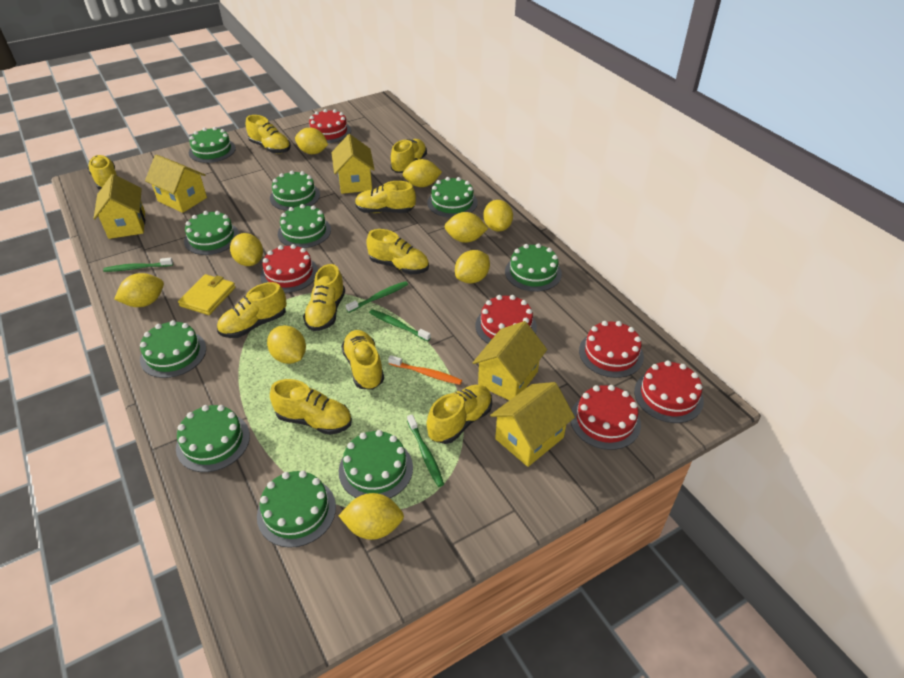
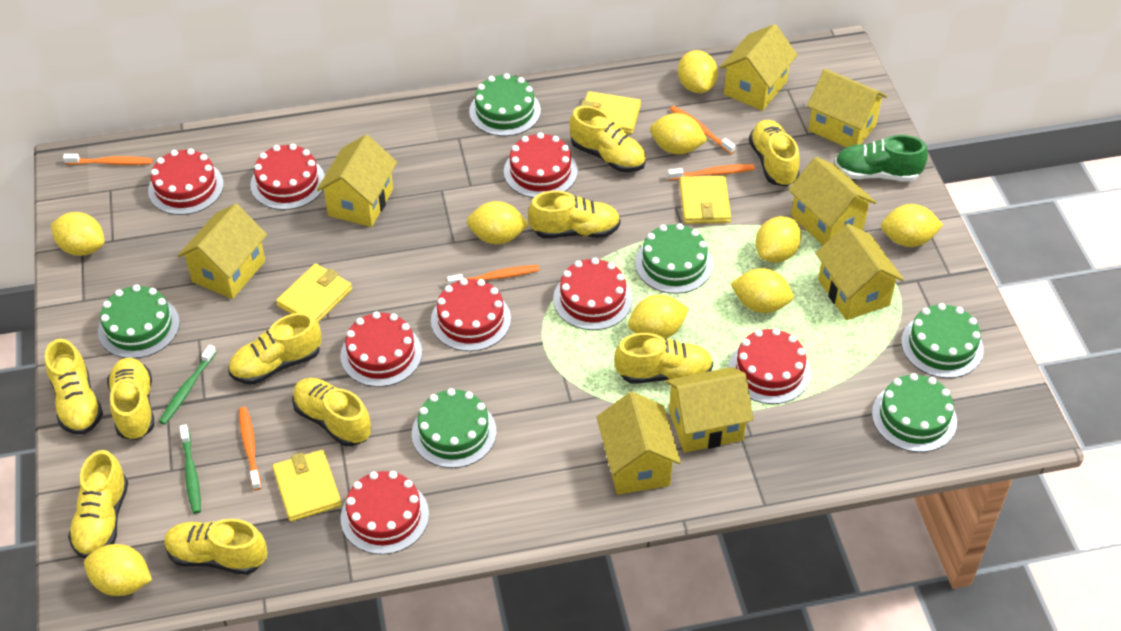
green cake: [140,320,206,378] [176,405,250,472] [184,211,239,255] [189,127,236,163] [257,471,336,548] [270,171,320,211] [278,204,331,248] [339,430,413,498] [427,177,478,218] [505,243,562,292] = 10 -> [98,285,180,359] [412,388,497,468] [469,73,541,136] [635,223,713,294] [872,373,957,452] [901,303,984,378] = 6
green shoe: none = 0 -> [835,135,928,181] = 1
green toothbrush: [103,258,173,272] [346,281,408,313] [369,309,431,341] [407,415,444,487] = 4 -> [159,345,216,425] [180,424,201,514] = 2
orange toothbrush: [388,355,462,385] = 1 -> [63,154,153,165] [239,407,261,490] [447,265,540,285] [668,164,755,180] [670,106,736,154] = 5
red cake: [260,244,318,293] [309,109,351,143] [475,295,537,343] [570,385,641,450] [579,321,644,378] [634,360,704,423] = 6 -> [148,149,224,215] [250,144,325,210] [340,312,422,387] [340,471,429,555] [431,278,511,351] [504,132,578,198] [553,258,632,330] [728,328,811,404] = 8
yellow house: [93,174,145,239] [145,155,207,213] [331,134,375,194] [473,321,547,400] [490,382,575,467] = 5 -> [177,204,267,299] [317,135,397,227] [597,392,681,495] [665,367,754,453] [720,24,798,111] [788,157,877,245] [807,69,887,147] [815,224,904,320] = 8
yellow wallet: [178,274,236,315] = 1 -> [272,450,342,522] [276,263,352,322] [581,91,641,134] [680,176,731,224] = 4

